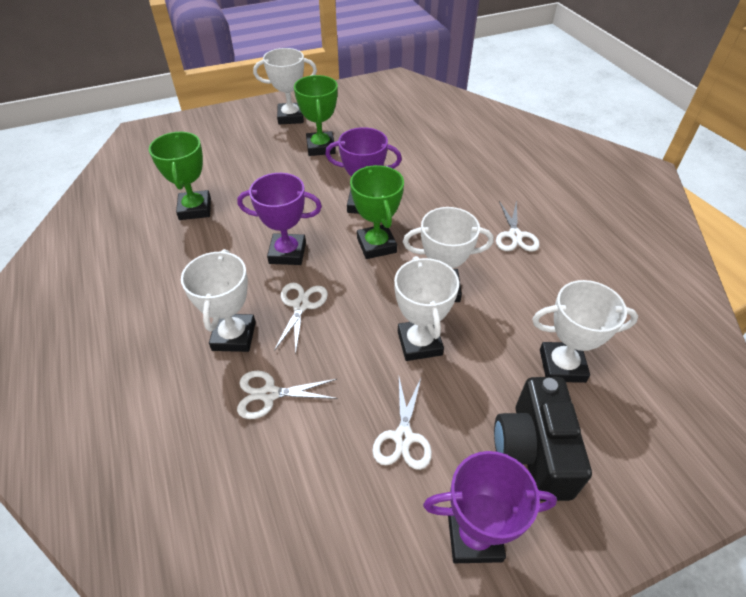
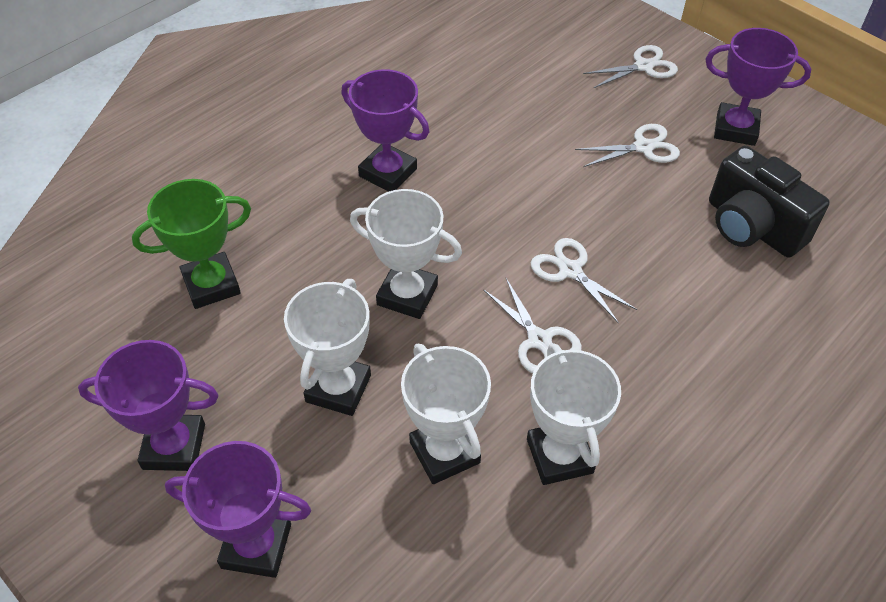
green trophy: [149,132,211,220] [294,75,338,156] [350,165,404,259] = 3 -> [132,179,251,309] = 1
purple trophy: [237,173,322,265] [325,127,402,214] [423,451,557,563] = 3 -> [78,340,218,471] [165,441,311,578] [341,69,429,191] [705,28,811,146] = 4
white trophy: [181,249,256,352] [253,48,317,124] [394,256,459,361] [403,207,494,302] [532,280,638,383] = 5 -> [284,279,371,416] [350,189,462,319] [401,343,491,484] [527,343,621,485] = 4

